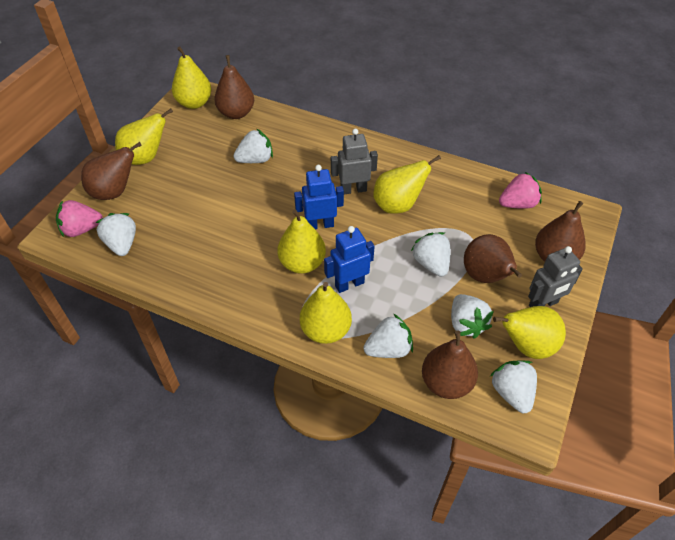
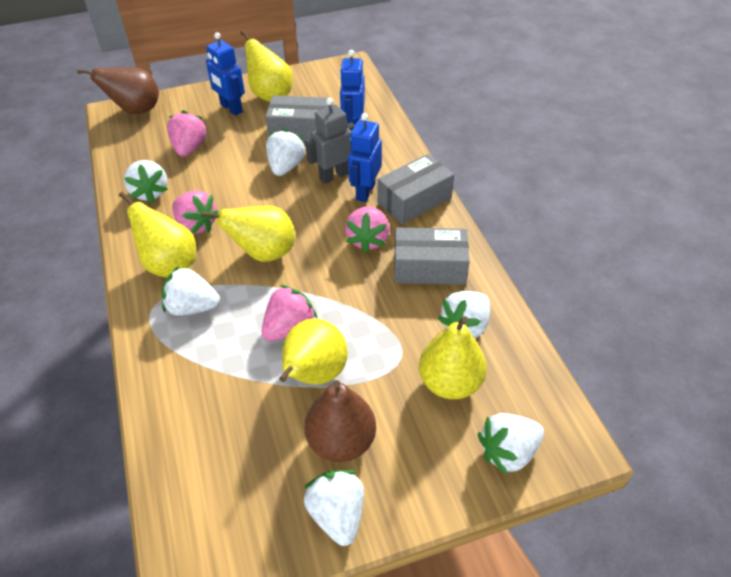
blue robot: [294,165,344,229] [324,226,374,293] = 2 -> [206,32,245,116] [340,50,365,125] [348,113,382,202] = 3
brown pear: [81,142,142,200] [214,55,254,119] [422,331,478,399] [464,234,522,283] [535,201,586,262] = 5 -> [77,67,159,114] [305,380,376,462] = 2
grey box: none = 0 -> [266,95,329,142] [377,154,454,224] [394,228,470,285] = 3
grey robot: [331,129,378,194] [528,246,583,307] = 2 -> [305,98,355,184] = 1
pink strawberry: [56,200,103,237] [499,172,542,209] = 2 -> [167,110,207,157] [172,190,219,234] [262,285,318,341] [345,206,390,253] = 4
yellow pear: [115,109,173,165] [172,47,211,109] [277,209,326,274] [300,282,352,344] [374,155,441,214] [493,306,566,359] = 6 -> [119,192,196,278] [201,205,295,262] [240,30,293,102] [279,319,348,385] [419,316,487,399] = 5

